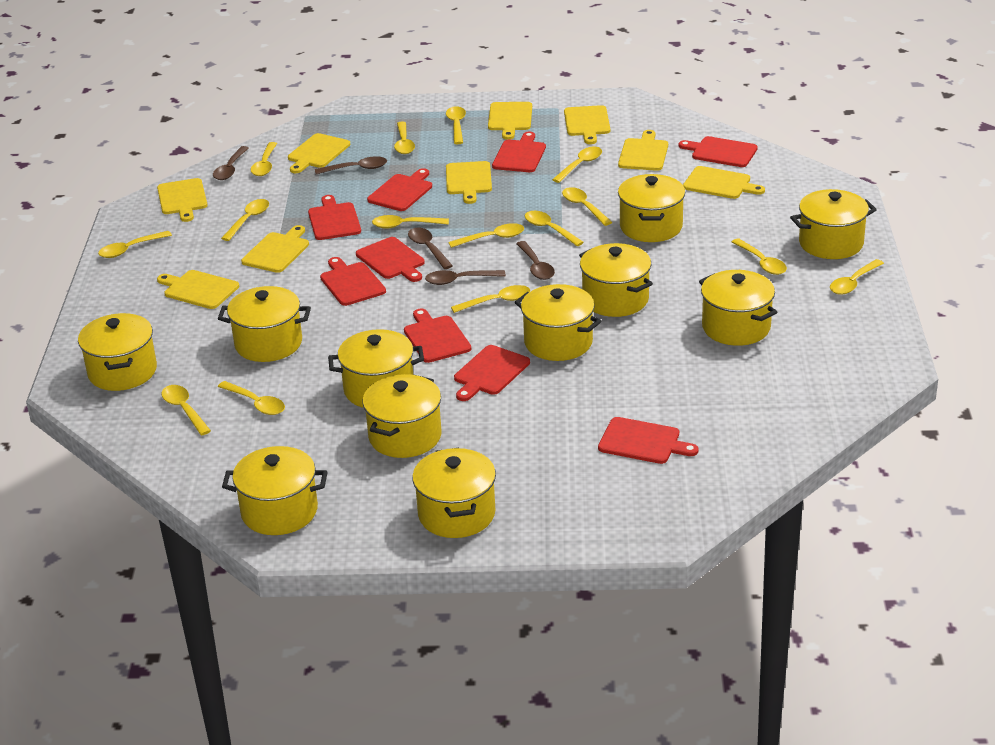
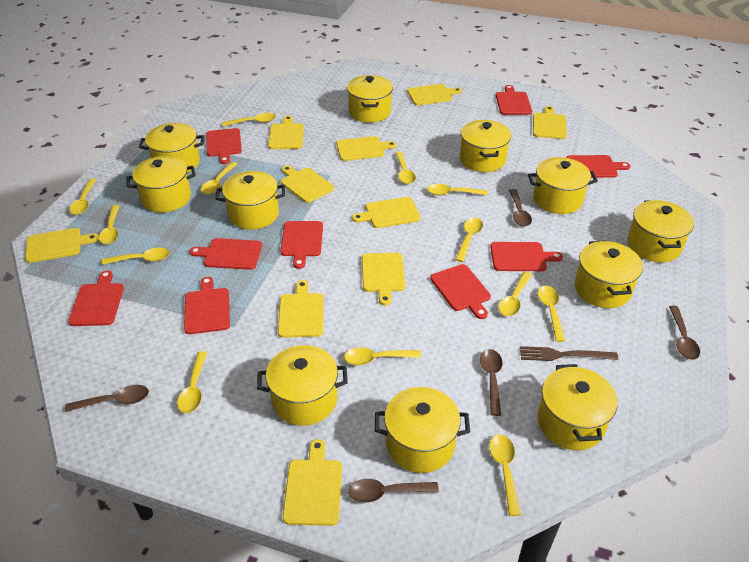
brown fork: none = 0 -> [520,346,618,361] = 1
yellow cutting board: [157,178,207,222] [157,270,239,309] [241,225,309,273] [288,133,350,173] [446,161,492,204] [488,102,532,140] [564,105,610,144] [618,130,668,171] [683,166,765,199] = 9 -> [25,228,99,263] [268,116,304,149] [278,280,324,338] [281,165,334,203] [283,439,342,526] [336,136,397,161] [352,197,421,228] [362,253,405,306] [407,84,462,105] [533,106,567,139] = 10
yellow spoon: [98,231,172,258] [161,385,211,436] [218,381,285,415] [221,199,269,241] [251,142,277,176] [372,215,449,229] [394,121,415,154] [446,106,466,144] [448,223,524,248] [451,285,530,313] [525,211,584,246] [552,147,602,183] [562,187,612,226] [732,238,787,275] [830,259,884,295] = 15 -> [69,179,96,215] [99,205,120,244] [101,248,170,265] [177,351,207,413] [201,162,237,195] [222,113,276,126] [344,348,421,365] [395,152,416,184] [427,184,488,196] [455,218,483,262] [489,434,521,516] [498,272,532,316] [538,286,565,342] = 13

